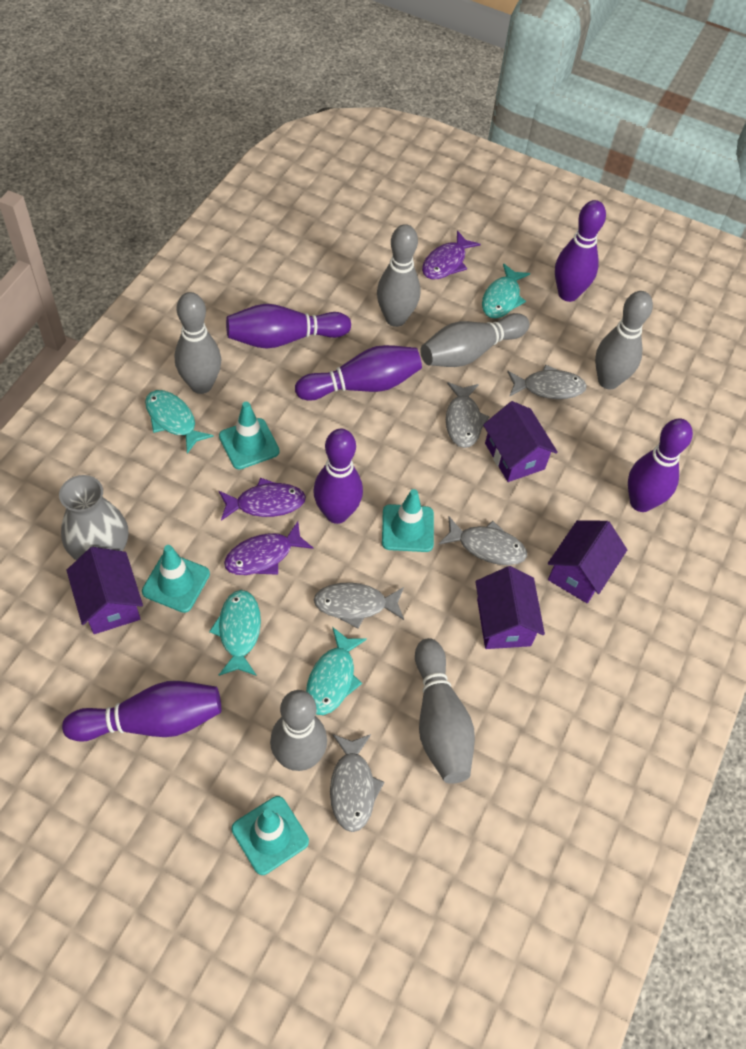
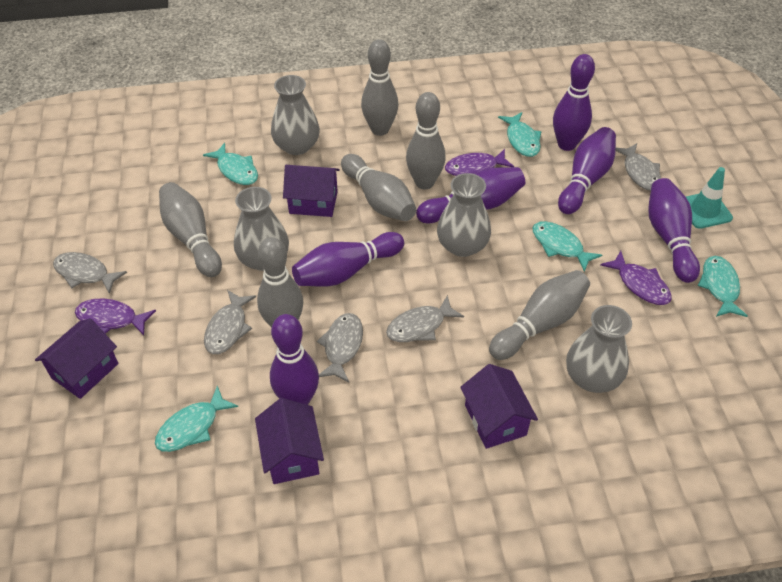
grey vase: [59,475,128,560] = 1 -> [234,187,289,271] [271,75,320,155] [437,173,491,257] [566,305,632,393] = 4
turquoise fish: [145,390,214,453] [209,590,261,676] [306,627,367,715] [482,263,530,319] = 4 -> [155,386,238,452] [203,143,258,185] [498,112,542,157] [532,221,602,272] [698,256,748,317] = 5
turquoise traffic cone: [142,545,210,613] [219,402,280,470] [232,796,309,875] [382,489,434,552] = 4 -> [686,167,733,229] = 1

